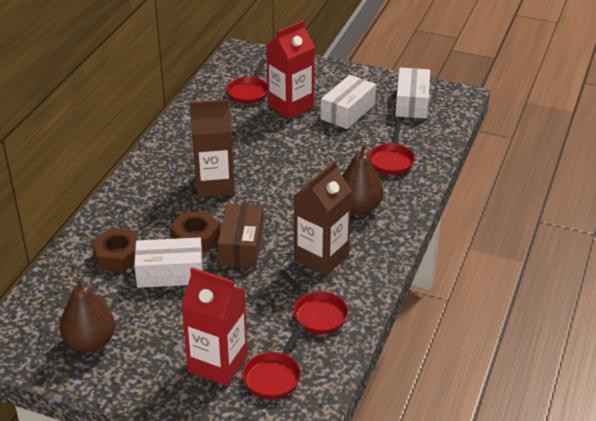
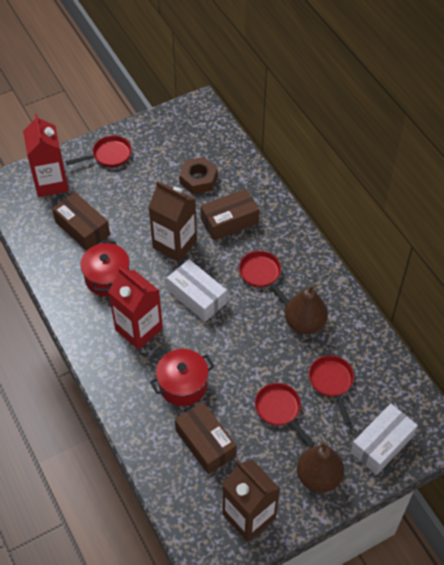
brown box: [217,204,263,268] = 1 -> [52,192,110,251] [175,402,237,475] [201,189,259,241] = 3
brown nut: [92,228,139,272] [170,211,220,252] = 2 -> [179,157,218,194] = 1
red pot: none = 0 -> [80,241,130,296] [150,349,214,406] = 2
white box: [134,237,203,288] [321,75,376,129] [395,68,430,118] = 3 -> [167,259,227,322] [350,404,418,475] = 2

